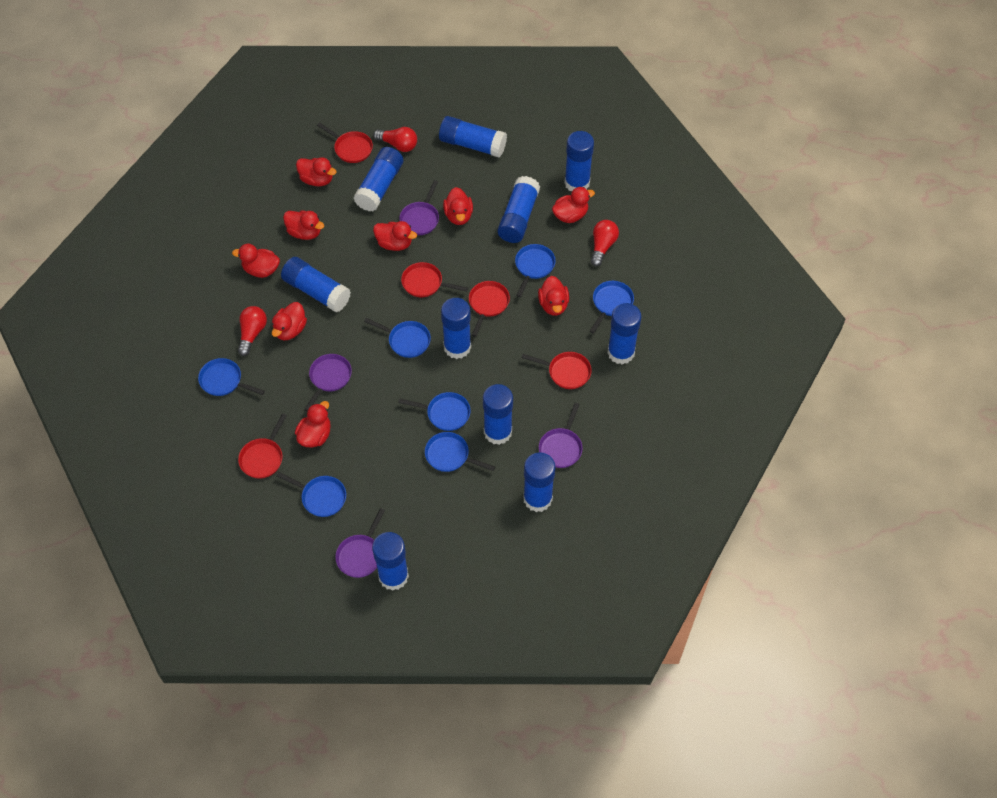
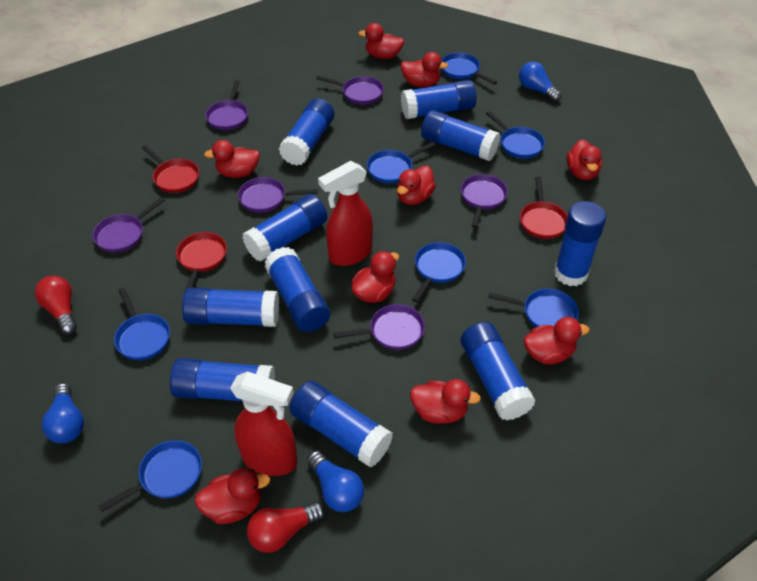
blue light bulb: none = 0 -> [42,383,84,443] [307,451,364,512] [519,62,562,102] = 3
purple pan: [304,354,352,412] [335,508,385,578] [399,180,439,235] [539,403,583,468] = 4 -> [92,197,165,252] [205,80,248,130] [238,177,317,213] [316,76,384,105] [333,304,425,350] [461,174,508,228] = 6
red light bulb: [238,306,267,356] [373,127,417,152] [591,220,619,266] = 3 -> [35,276,77,334] [247,501,325,553] = 2
red pan: [238,413,287,479] [317,122,373,163] [401,262,468,297] [469,281,510,337] [521,352,592,389] = 5 -> [142,145,199,193] [176,232,227,293] [520,176,568,239] = 3
red spray bottle: none = 0 -> [230,371,297,476] [318,161,373,266] = 2

